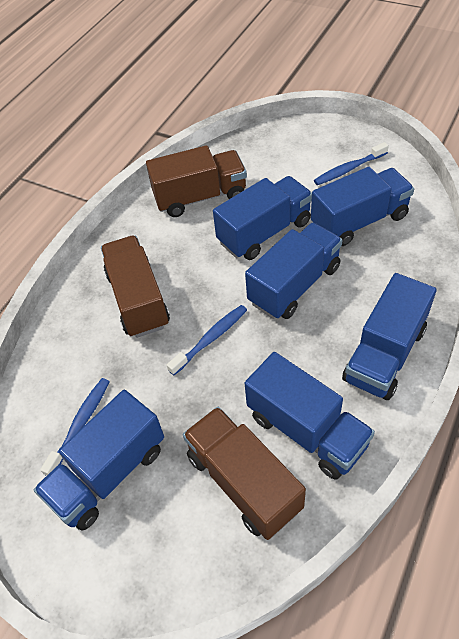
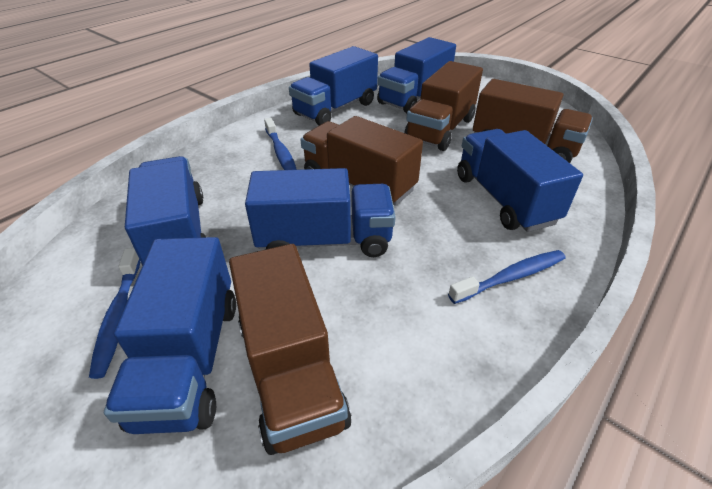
brown truck: [101,236,170,338] [146,145,247,217] [183,407,306,540] = 3 -> [229,244,351,455] [301,116,423,206] [404,61,483,151] [473,79,593,163] = 4

